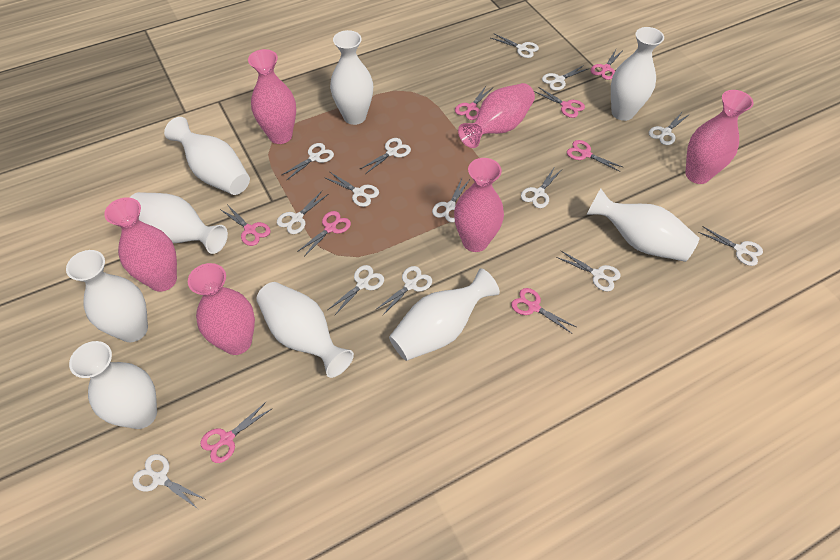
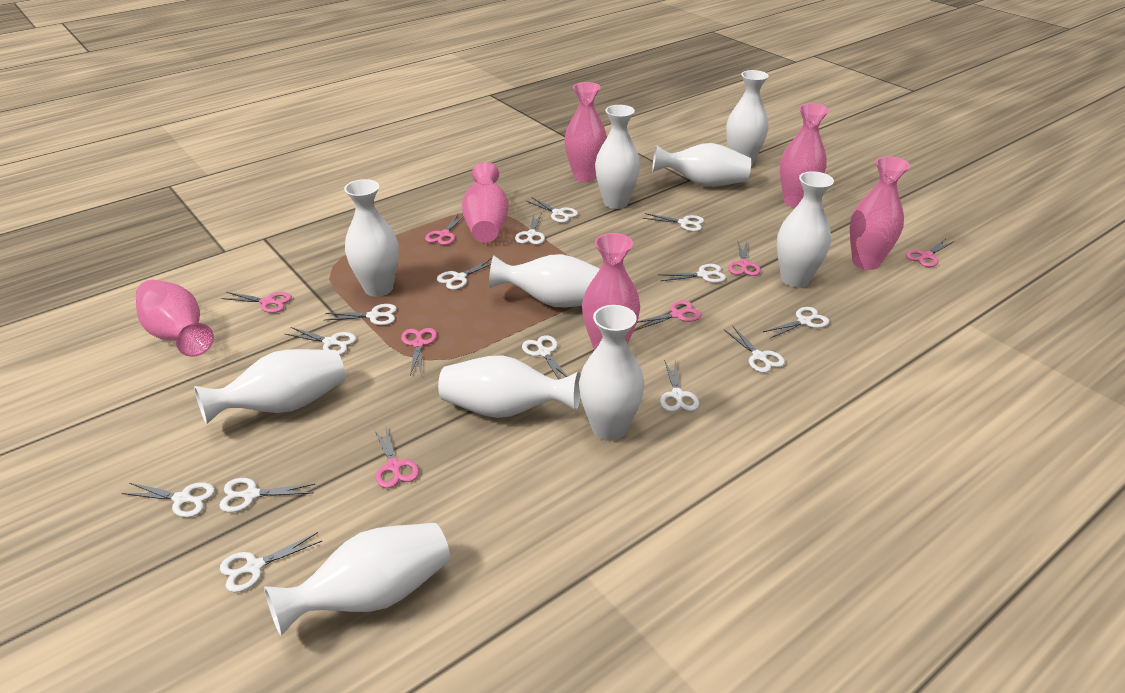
pink scissors: [200,402,273,463] [221,205,271,246] [297,211,351,257] [455,86,492,120] [511,288,576,333] [534,87,585,118] [567,140,624,172] [591,50,622,80] = 8 -> [221,292,292,313] [374,427,419,488] [401,328,437,375] [425,214,464,245] [637,301,702,330] [728,242,761,276] [906,239,953,267] = 7
white vase: [66,250,148,342] [69,341,157,429] [130,192,228,254] [164,117,250,195] [256,282,354,378] [330,30,373,125] [389,268,500,361] [586,188,700,262] [611,27,664,121] = 9 -> [194,349,345,424] [264,523,450,636] [344,179,399,297] [438,356,581,418] [489,254,600,308] [579,305,645,441] [595,105,640,209] [652,143,751,187] [726,70,769,166] [777,171,834,288] = 10

